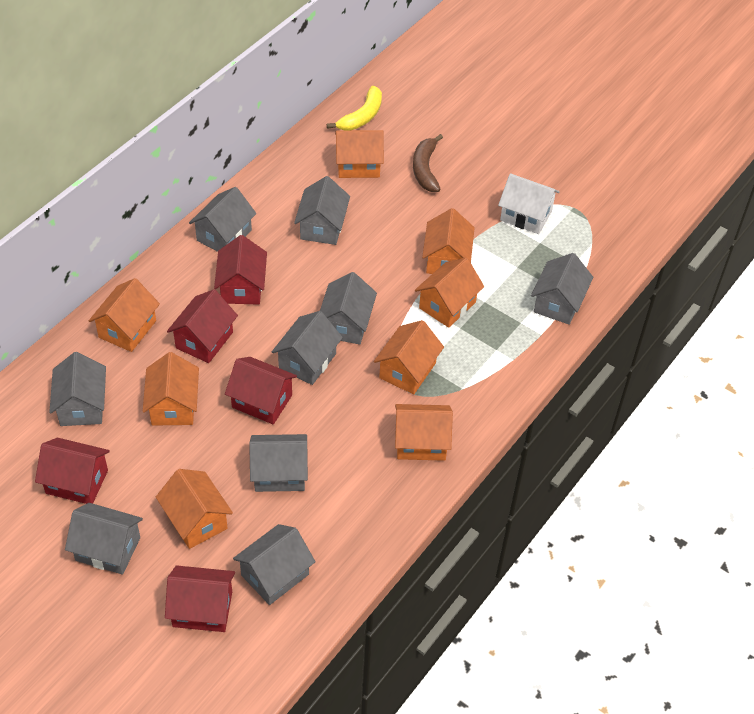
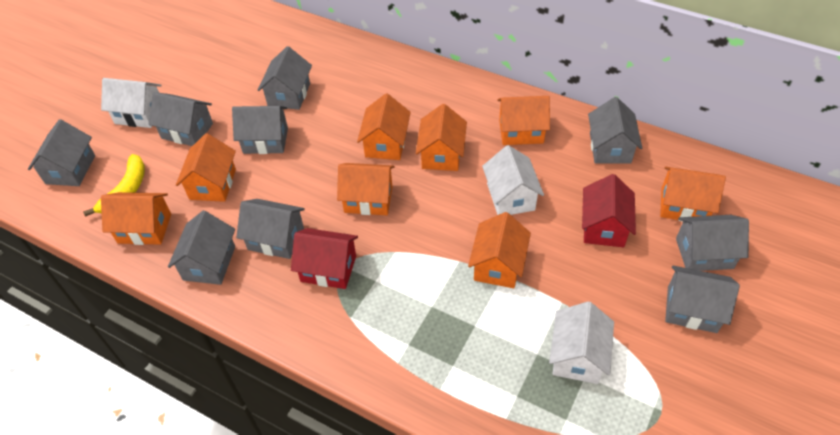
brown banana: [413,134,443,192] = 1 -> none = 0
red house: [35,438,110,504] [165,565,235,632] [167,289,238,363] [214,235,267,305] [225,357,297,424] = 5 -> [291,228,358,289] [582,174,636,247] = 2
white house: [498,173,560,234] = 1 -> [101,78,162,128] [482,145,544,215] [549,301,614,384] = 3

